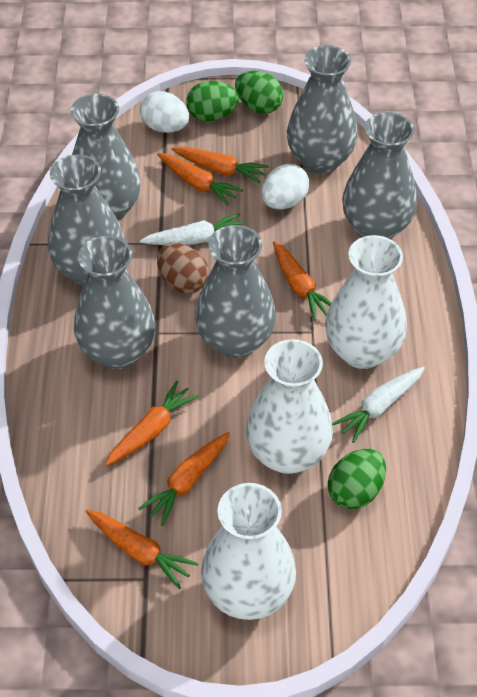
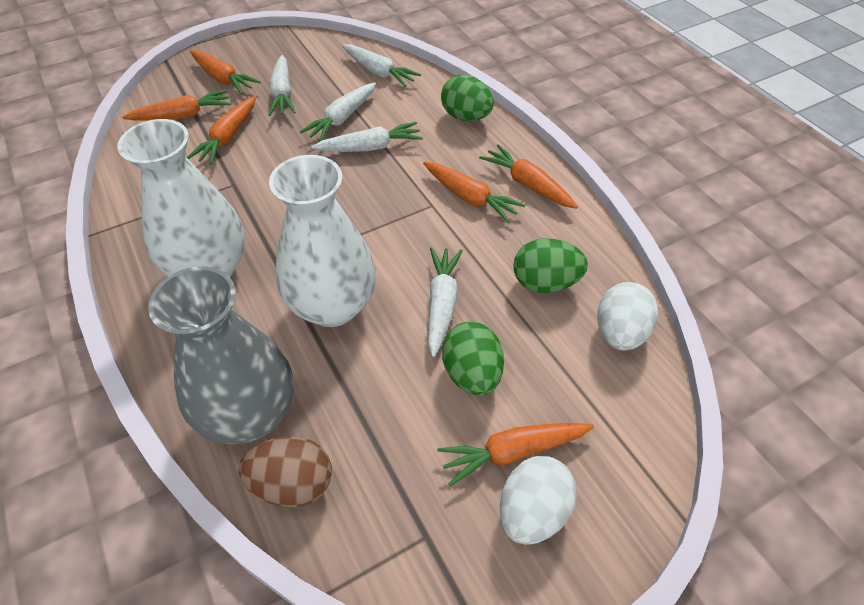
grey vase: [48,154,125,286] [70,94,141,221] [74,236,155,369] [195,225,276,358] [287,45,358,174] [342,112,417,239] = 6 -> [148,266,293,444] = 1
white carrot: [140,213,243,245] [332,367,425,443] = 2 -> [269,55,296,116] [300,83,376,141] [311,122,423,152] [342,44,421,87] [428,247,463,357] = 5
white vase: [201,483,296,620] [246,339,333,474] [325,235,407,369] = 3 -> [117,119,245,277] [269,155,376,327] = 2

